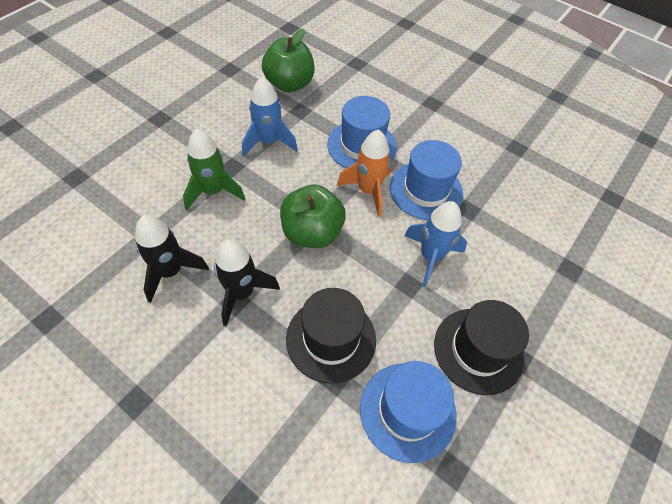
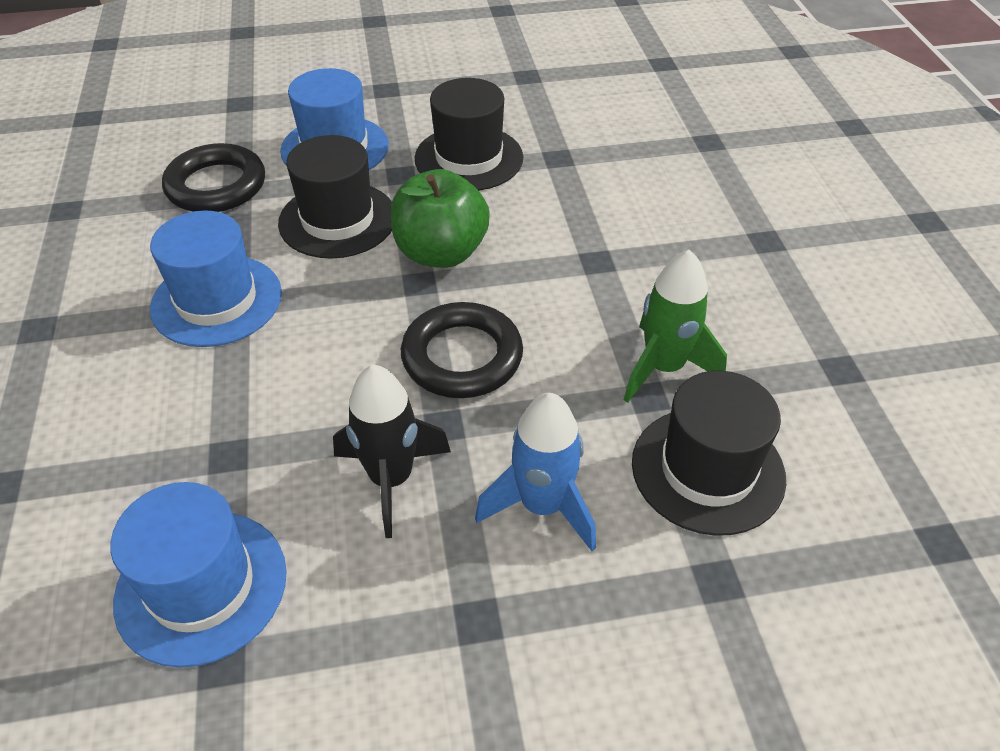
black hat: [286,288,376,384] [434,300,529,395] = 2 -> [278,135,392,258] [415,78,523,191] [632,371,786,536] = 3
black ring: none = 0 -> [162,143,265,212] [401,302,523,398] = 2
black rocket: [135,215,209,303] [214,239,280,326] = 2 -> [333,365,451,538] = 1
blue rocket: [242,77,298,157] [404,201,467,287] = 2 -> [475,393,596,551] = 1
green apple: [262,29,314,92] [280,185,346,248] = 2 -> [390,169,490,268] = 1
orange rocket: [337,129,391,217] = 1 -> none = 0

